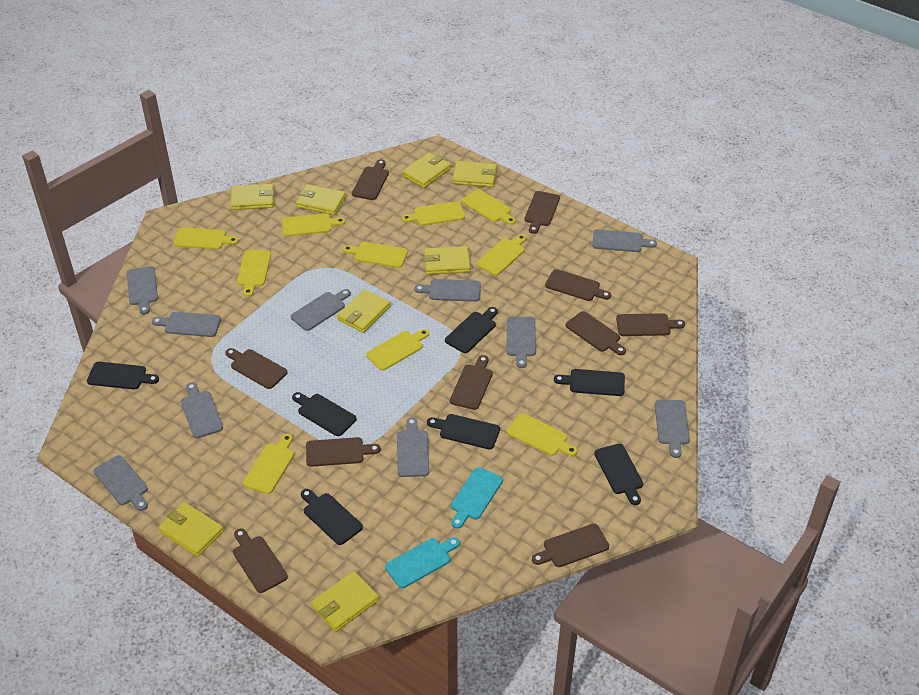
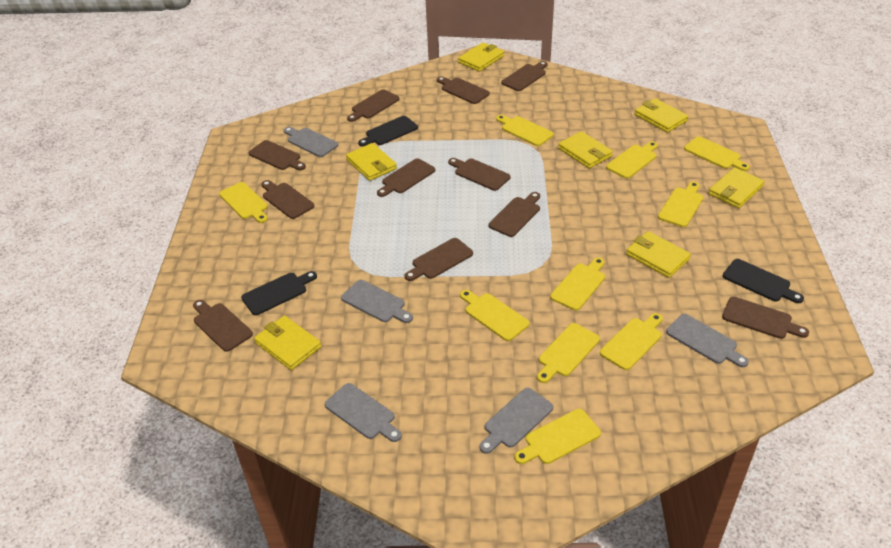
black cutting board: [87,362,159,389] [292,392,357,436] [301,489,363,545] [427,414,500,449] [445,307,498,353] [554,369,625,396] [594,444,643,505] = 7 -> [241,271,317,315] [358,116,418,147] [723,259,804,303] = 3
brown cutting board: [225,348,288,389] [233,529,288,593] [306,437,381,467] [352,159,389,200] [450,355,493,410] [524,191,560,234] [532,524,609,567] [545,269,611,301] [566,311,626,355] [616,313,685,336] = 10 -> [193,300,253,352] [249,140,306,170] [261,180,314,219] [347,89,400,122] [377,158,435,197] [405,238,473,281] [437,76,490,104] [448,158,510,191] [489,192,540,237] [501,61,547,91] [722,297,809,339] = 11
grey cutting board: [94,455,148,511] [127,266,158,315] [152,312,221,337] [181,382,223,438] [291,289,351,331] [397,417,429,477] [414,279,481,302] [507,317,536,368] [592,229,657,252] [655,400,690,458] = 10 -> [284,127,338,157] [325,383,402,442] [341,280,413,323] [479,388,553,454] [666,314,749,367] = 5
turquoise cutting board: [385,537,460,588] [451,467,503,529] = 2 -> none = 0
yellow wallet: [158,502,224,557] [230,184,274,210] [296,184,346,215] [311,571,379,632] [337,289,391,333] [402,152,451,188] [424,246,471,275] [452,161,497,187] = 8 -> [254,316,321,370] [346,143,397,181] [458,42,504,72] [558,131,613,169] [626,231,691,278] [635,98,688,133] [709,167,764,208] = 7

